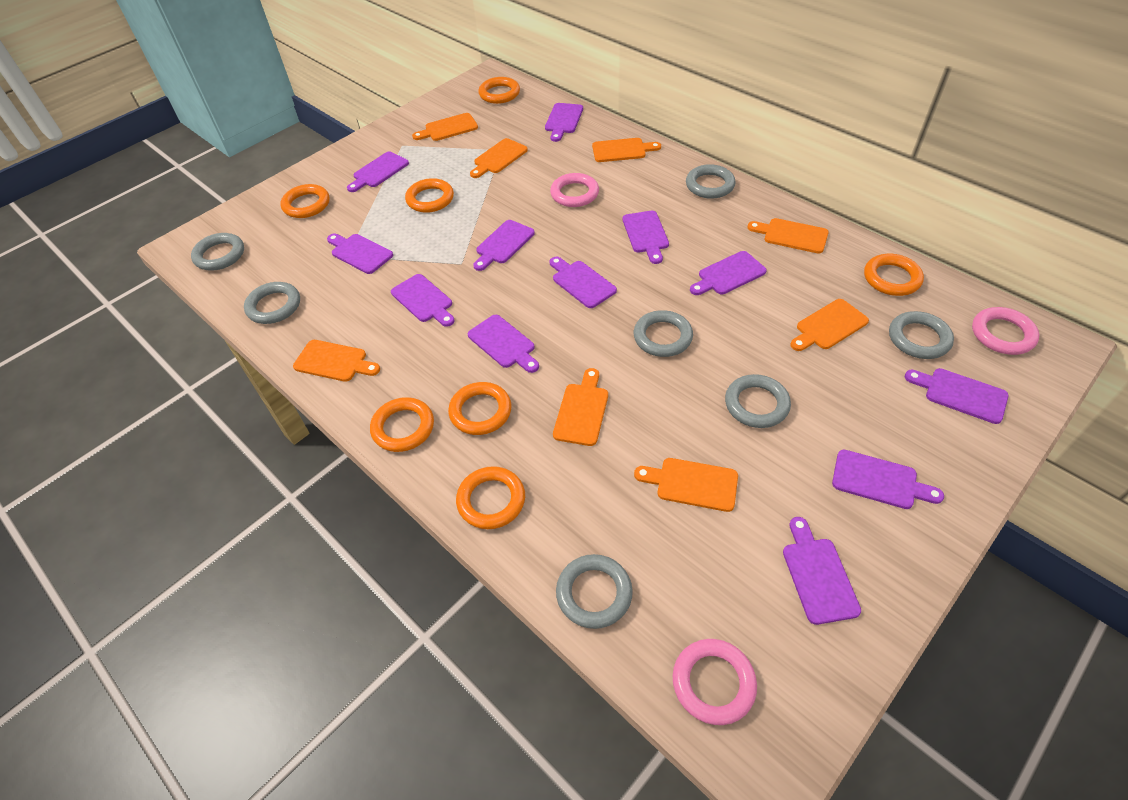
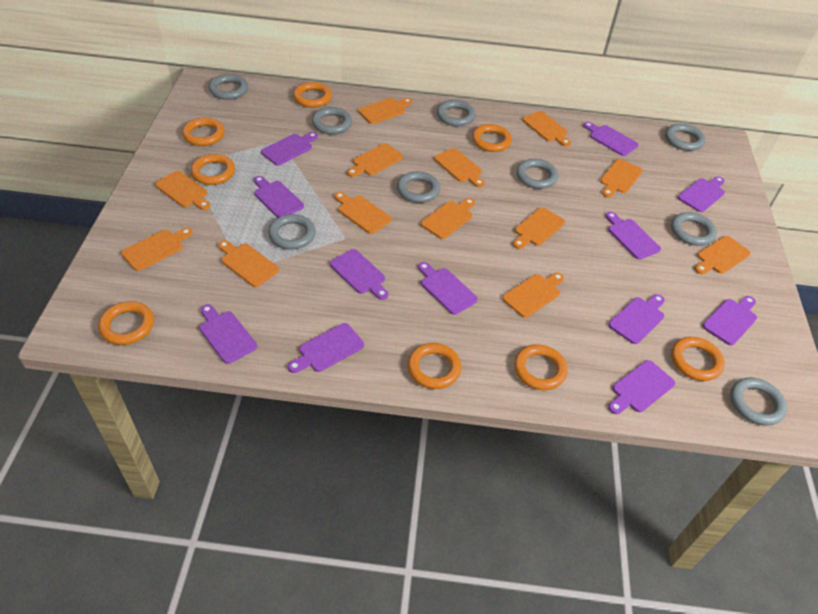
grey ring: [191,233,244,271] [244,282,300,324] [556,554,633,629] [634,310,693,357] [686,164,735,199] [725,374,791,428] [889,311,954,359] = 7 -> [209,74,248,100] [268,214,316,250] [312,107,352,135] [397,171,440,203] [437,100,476,126] [516,159,558,189] [665,124,705,151] [671,212,717,246] [730,378,787,426] = 9
orange cutting board: [293,340,380,382] [412,113,478,141] [470,138,528,178] [553,368,608,446] [592,138,661,162] [634,458,738,512] [747,218,829,253] [790,299,869,351] = 8 -> [121,228,193,271] [155,171,210,210] [218,240,279,287] [334,192,391,234] [347,143,403,177] [358,98,413,124] [421,198,475,239] [434,148,485,188] [502,273,564,318] [513,207,565,249] [522,111,571,147] [600,159,643,198] [695,236,751,274] = 13
orange ring: [280,184,330,218] [370,397,434,452] [405,178,454,213] [448,382,512,435] [456,466,525,529] [478,77,520,104] [864,254,924,296] = 7 -> [98,301,154,345] [182,117,224,146] [190,154,235,185] [293,82,332,108] [407,343,461,389] [472,124,512,152] [514,344,568,390] [671,337,725,381] = 8
pink ring: [550,173,599,207] [673,639,757,725] [972,307,1039,355] = 3 -> none = 0

